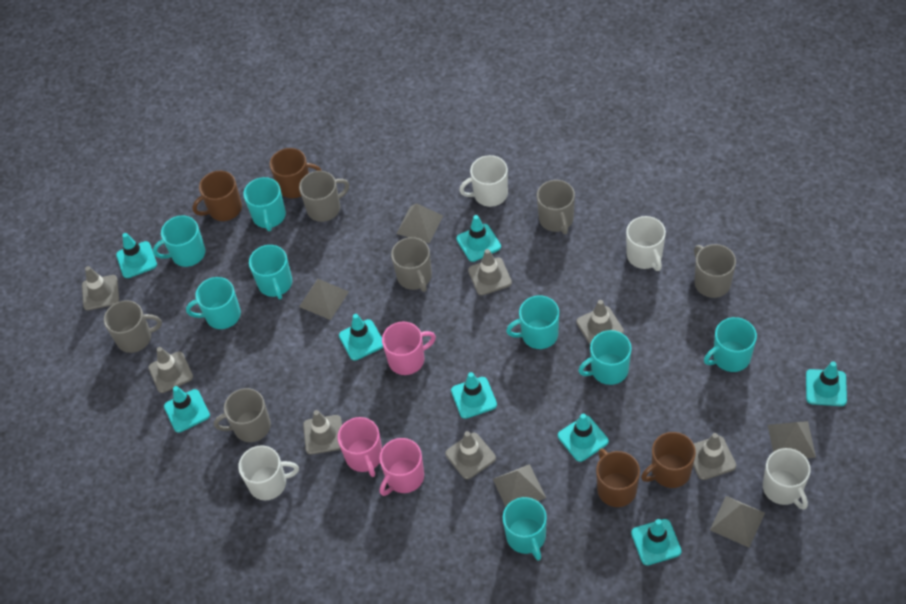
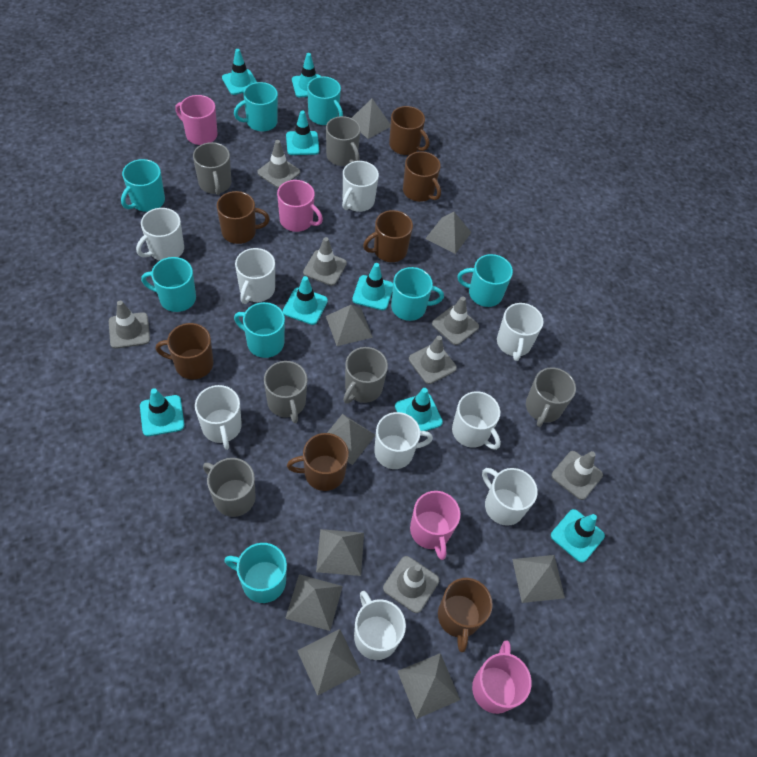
brown mug: [192,171,242,221] [270,148,322,198] [596,449,640,507] [641,432,696,488] = 4 -> [156,323,213,379] [217,191,270,244] [287,433,349,491] [363,210,413,262] [389,106,430,155] [403,151,441,202] [438,578,493,652] = 7
grey pyramid: [299,279,349,320] [396,203,443,243] [493,464,546,507] [710,496,765,548] [768,421,816,458] = 5 -> [285,574,343,631] [297,629,361,696] [316,529,364,576] [326,305,373,346] [327,414,375,465] [352,99,391,139] [398,653,460,719] [425,212,472,254] [512,555,565,603] = 9
pink mug: [338,417,382,477] [379,438,424,496] [382,322,436,375] = 3 -> [175,95,217,145] [277,180,323,232] [410,491,460,560] [472,640,532,714] = 4
white mug: [238,445,299,500] [459,155,508,207] [626,216,666,271] [763,448,811,510] = 4 -> [136,208,184,261] [195,385,242,450] [235,248,275,304] [342,161,379,212] [354,591,406,660] [374,412,433,469] [452,391,501,450] [482,468,538,526] [497,303,544,361] = 9

